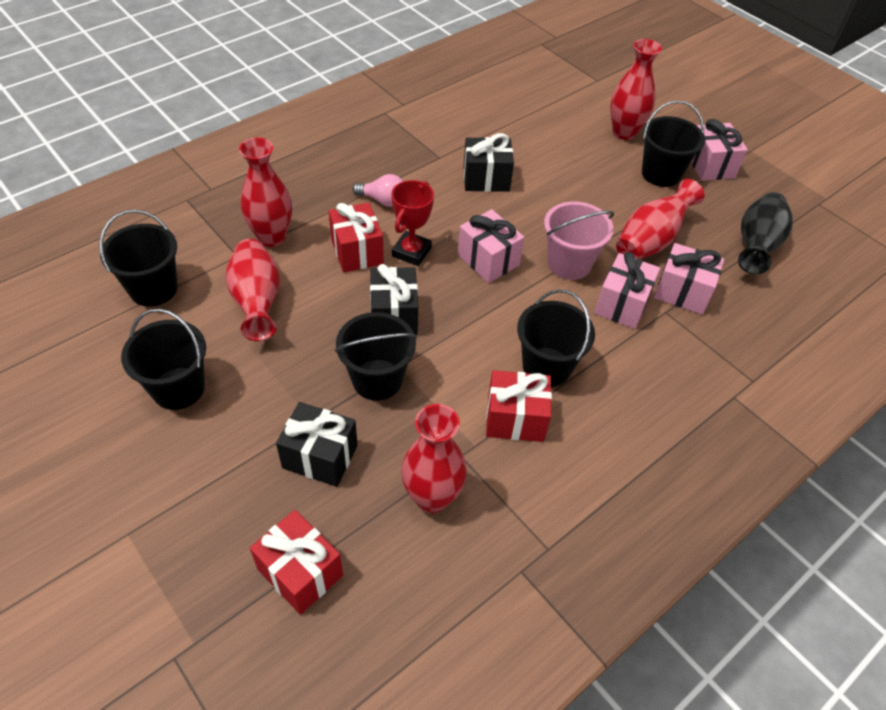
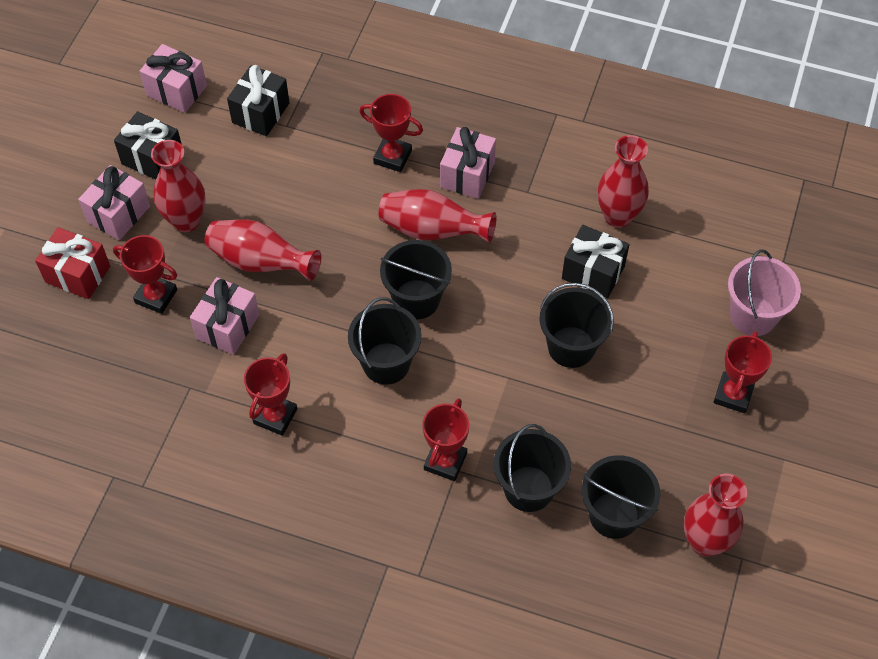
black vase: [738,192,793,274] = 1 -> none = 0
pink light bulb: [352,174,403,207] = 1 -> none = 0
red gift: [250,510,343,615] [329,203,384,272] [486,370,552,442] = 3 -> [35,227,110,299] = 1
red trophy: [391,180,434,266] = 1 -> [113,235,177,314] [244,353,297,436] [359,94,423,172] [422,398,469,481] [714,331,772,413] = 5

